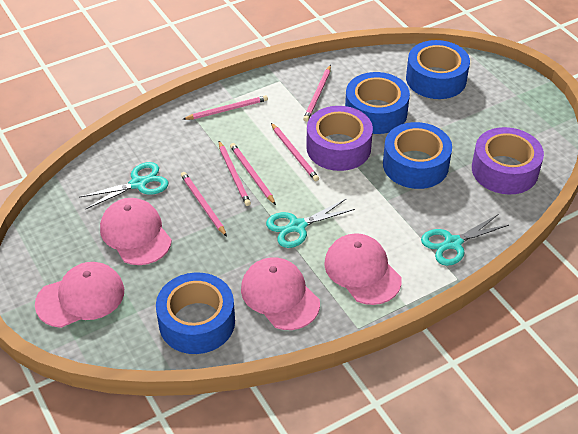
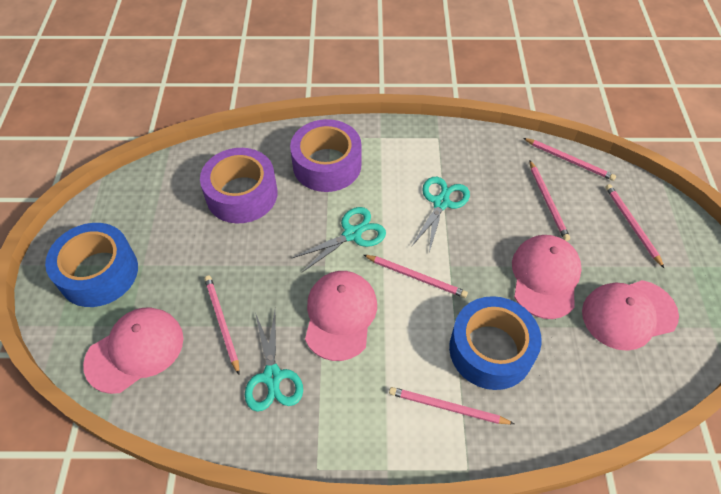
blue tape: [156,272,235,354] [345,72,410,134] [383,122,452,189] [406,40,470,99] = 4 -> [45,223,138,307] [449,296,542,390] = 2

